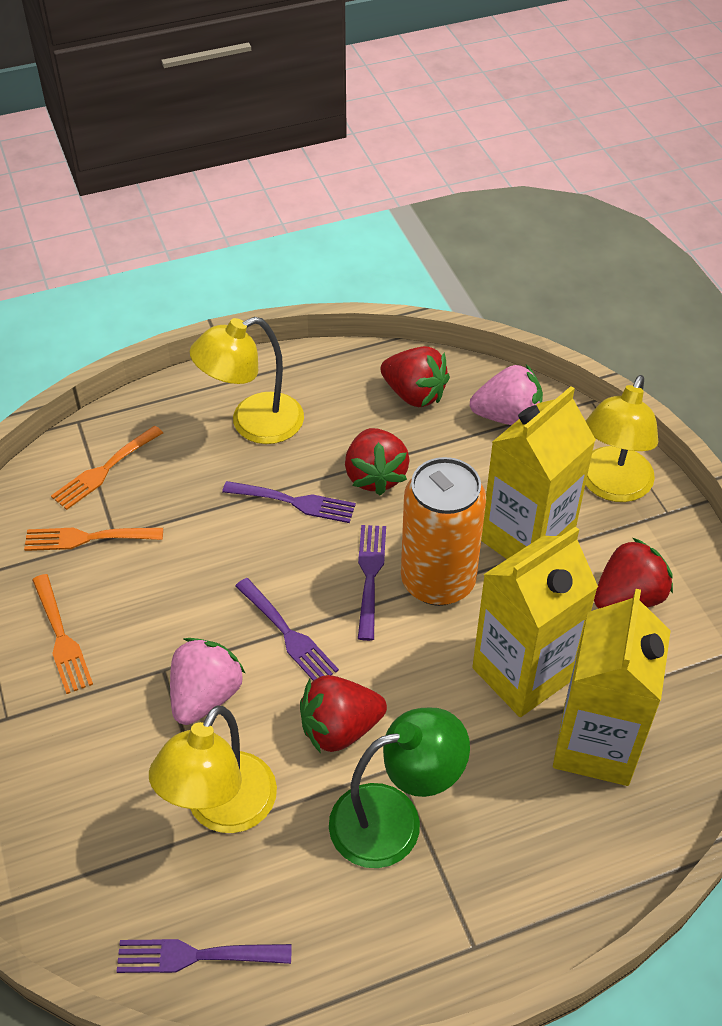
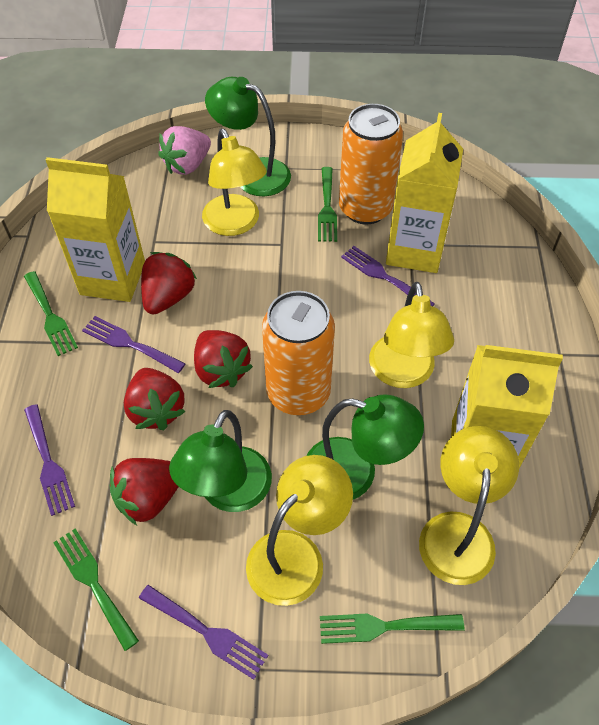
green fork: none = 0 -> [24,271,78,356] [53,529,139,651] [318,167,337,242] [320,614,465,644] = 4
green lamp: [329,707,470,868] = 1 -> [169,410,272,512] [205,77,291,196] [307,394,424,500] = 3
orange can: [401,457,486,606] = 1 -> [262,291,335,415] [339,104,403,225] = 2
orange fork: [24,528,163,551] [32,574,93,694] [51,426,163,510] = 3 -> none = 0
pink strawberry: [170,638,245,725] [470,364,543,425] = 2 -> [158,126,211,175] = 1
yellow lamp: [149,705,277,833] [190,317,304,444] [585,375,658,502] = 3 -> [202,129,267,236] [246,455,353,606] [369,282,454,388] [419,426,519,585] = 4

